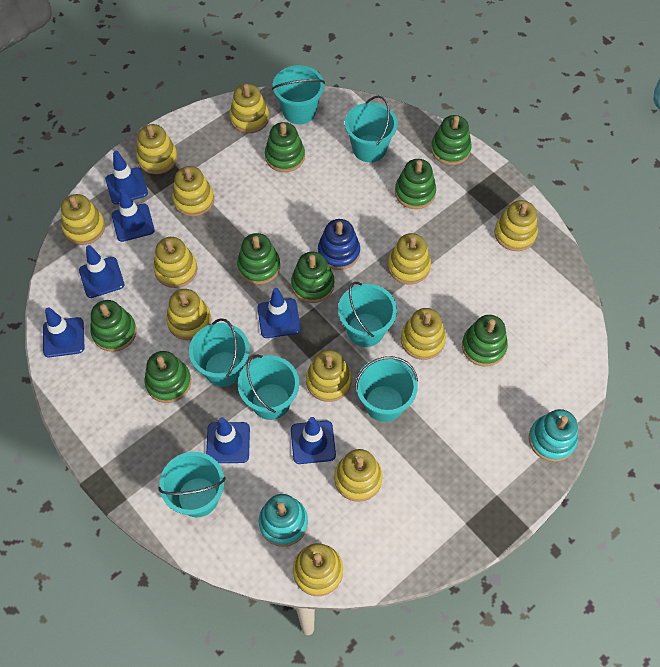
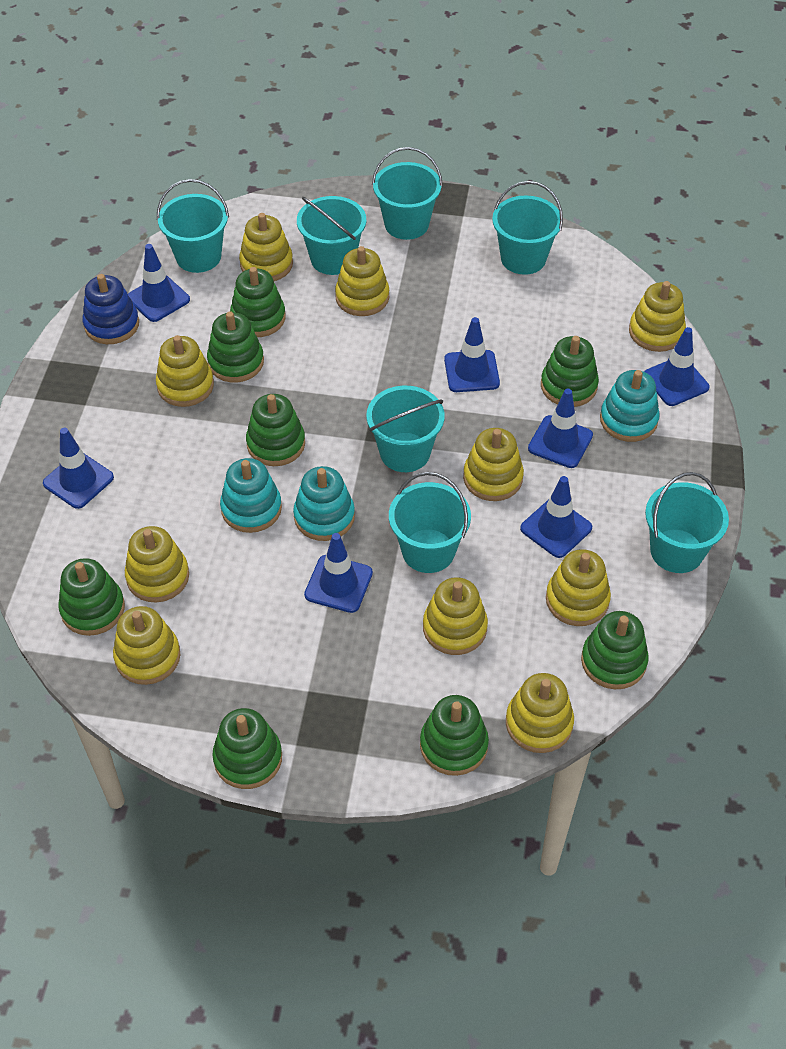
turquoise stacking toy: [259,494,308,547] [529,409,578,462] = 2 -> [220,458,282,533] [293,466,355,541] [600,370,660,442] = 3
yellow stacking toy: [61,194,105,245] [136,124,178,174] [153,237,197,288] [166,289,212,340] [172,166,214,217] [230,84,269,133] [293,543,343,596] [306,350,352,402] [334,449,383,502] [388,233,431,284] [401,308,446,360] [494,200,538,251] = 12 -> [113,606,181,685] [125,526,189,603] [156,335,214,407] [239,213,293,281] [335,246,389,316] [423,577,488,655] [463,428,524,501] [506,673,574,753] [546,549,611,626] [629,281,686,352] = 10

